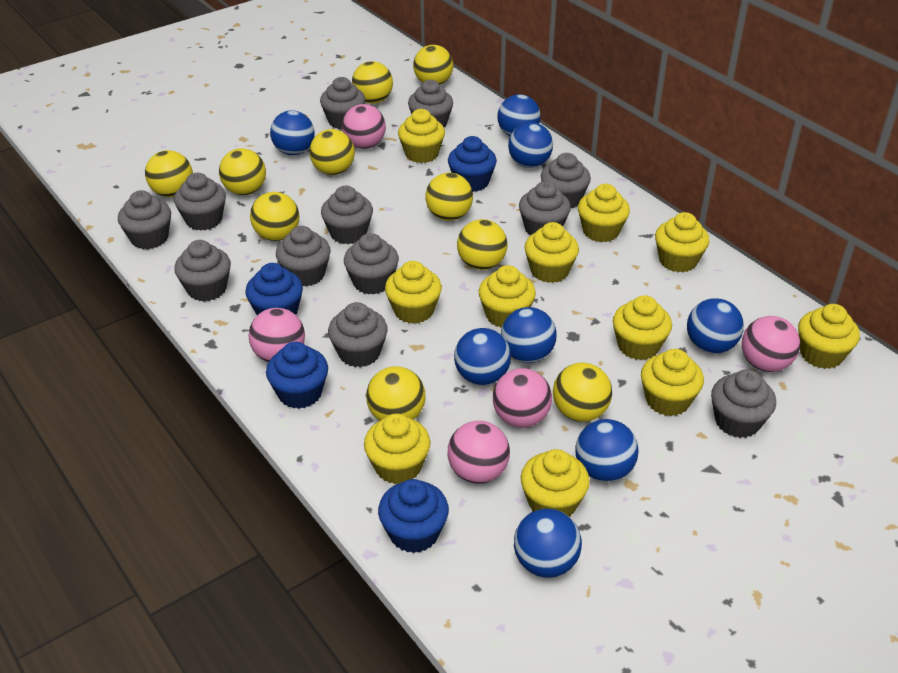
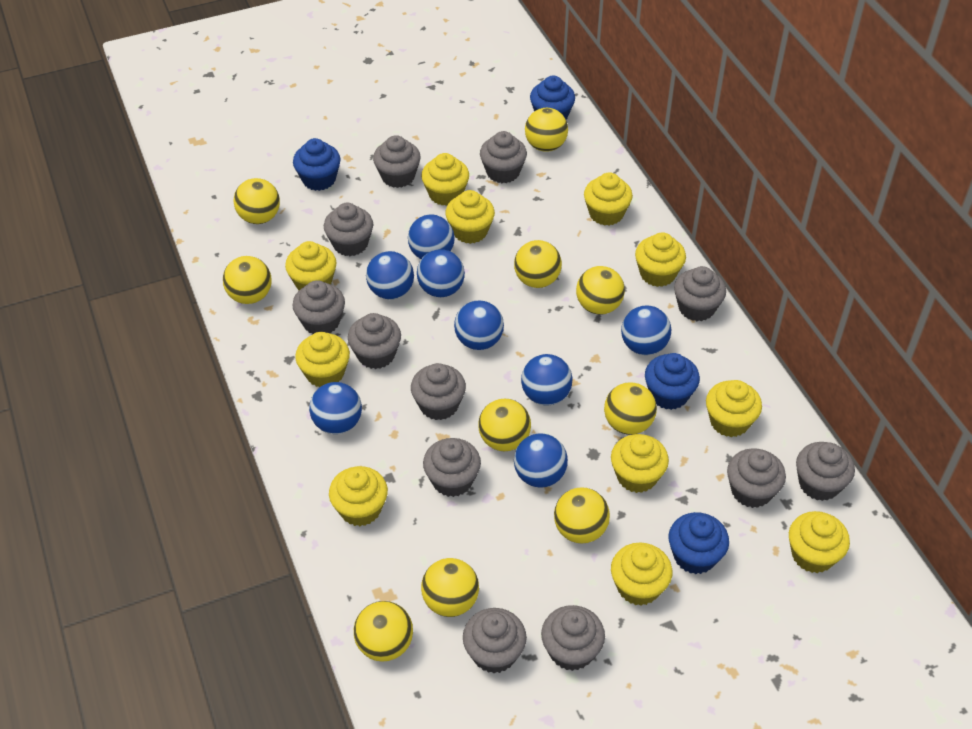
pink ball: [248,308,305,362] [342,104,386,149] [448,421,510,484] [493,368,552,428] [742,316,800,372] = 5 -> none = 0

